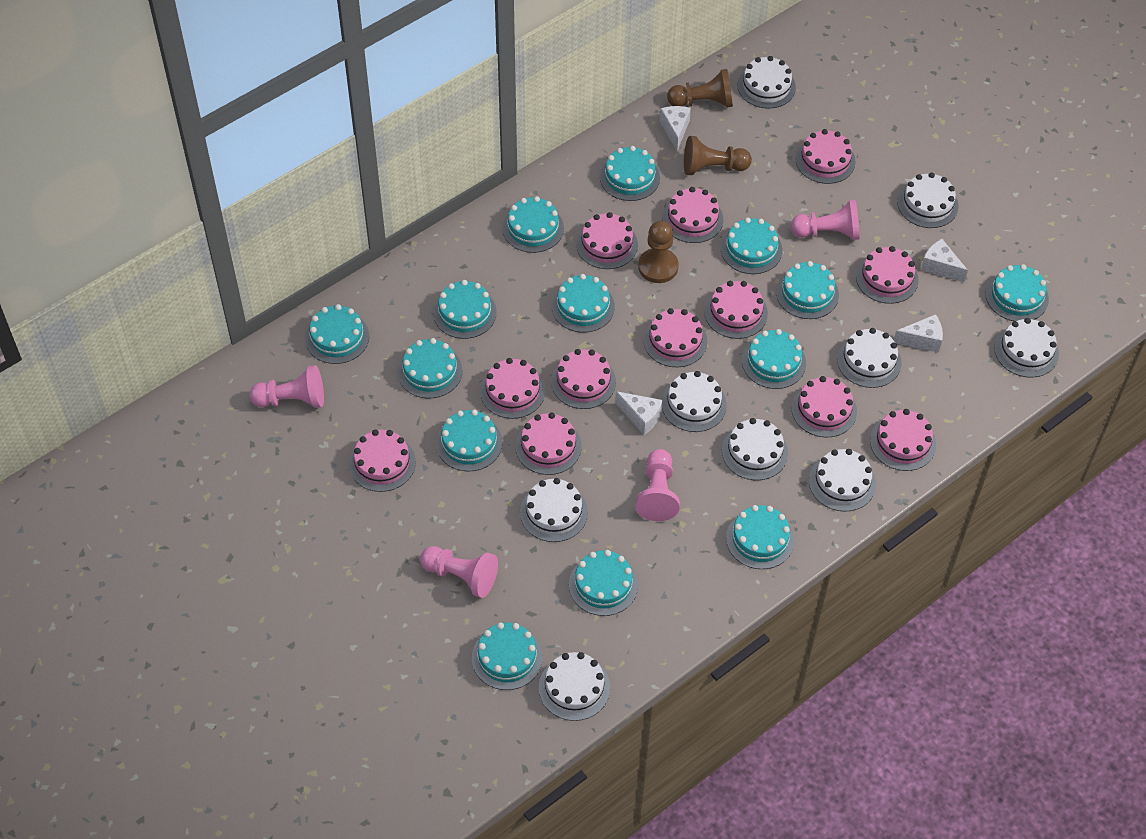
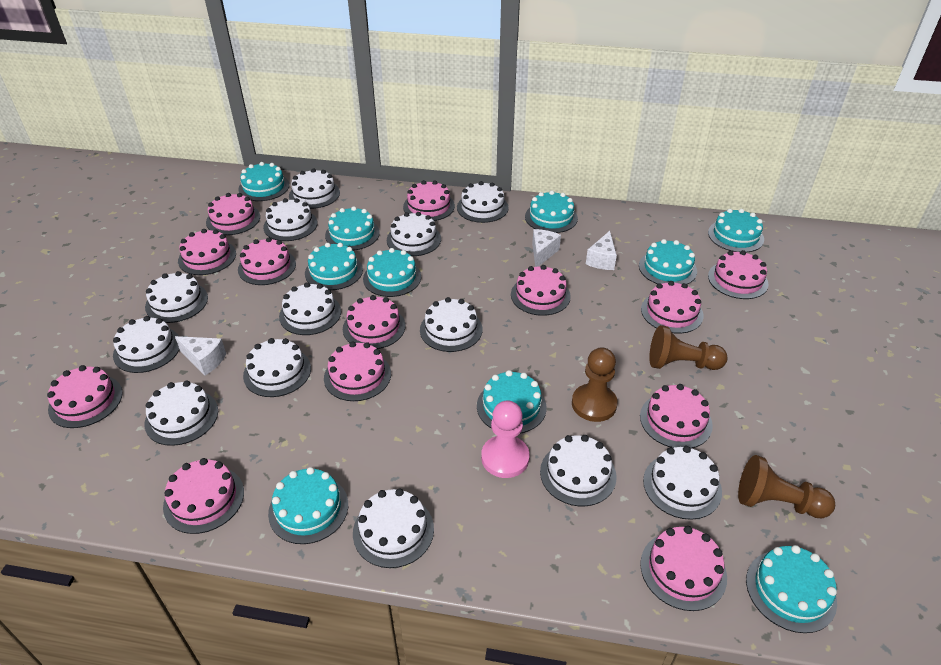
pink cake: [349,429,416,492] [480,358,545,419] [515,413,582,475] [551,349,616,409] [576,212,638,269] [644,308,707,367] [662,187,723,243] [704,281,768,339] [792,376,857,437] [796,129,856,184] [856,246,919,304] [870,409,936,471] = 12 -> [47,365,123,428] [163,458,244,534] [178,229,236,275] [206,193,260,235] [238,237,296,285] [324,342,391,401] [343,295,405,349] [403,180,455,221] [511,265,571,316] [640,384,713,448] [640,526,727,611] [641,281,704,334] [708,250,769,299] = 13
pink pawn: [249,365,324,408] [420,546,498,598] [636,449,680,521] [791,200,860,240] = 4 -> [481,400,529,478] = 1
turquoise cake: [305,304,369,364] [398,338,462,399] [433,280,497,339] [436,409,503,472] [472,622,543,690] [502,196,564,253] [552,274,615,332] [569,550,638,616] [600,146,660,201] [721,217,782,274] [726,505,794,569] [742,329,806,389] [776,261,839,319] [986,264,1049,321] = 14 -> [238,162,289,201] [268,467,348,544] [305,243,363,290] [325,206,380,251] [363,248,421,297] [477,370,547,433] [525,191,578,233] [639,239,697,284] [708,209,764,253] [746,545,837,633] = 10
white cake: [520,478,588,542] [539,652,610,721] [662,371,727,432] [722,418,788,480] [738,56,796,109] [809,449,876,512] [837,328,901,388] [897,172,958,228] [994,318,1059,378] = 9 -> [113,316,180,373] [145,271,208,323] [145,381,218,446] [243,338,311,397] [263,198,317,241] [279,282,341,335] [289,168,340,209] [353,488,434,568] [387,212,441,256] [420,297,482,352] [457,181,509,223] [540,435,617,507] [643,446,722,520] = 13
white cheese: [615,391,663,435] [660,106,691,151] [894,314,943,353] [921,239,968,282] = 4 -> [175,336,226,375] [532,229,561,267] [586,231,617,270] = 3

